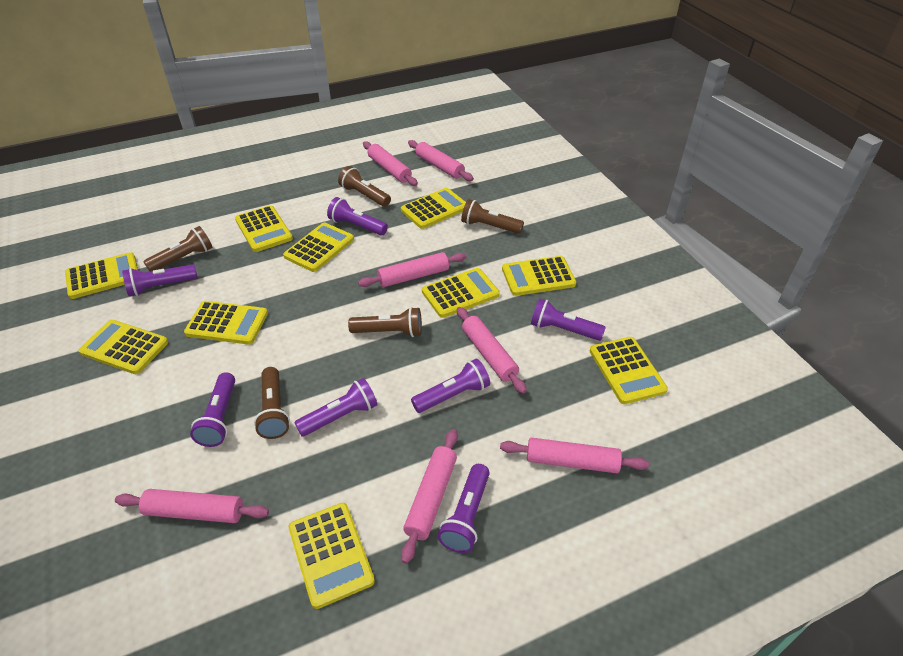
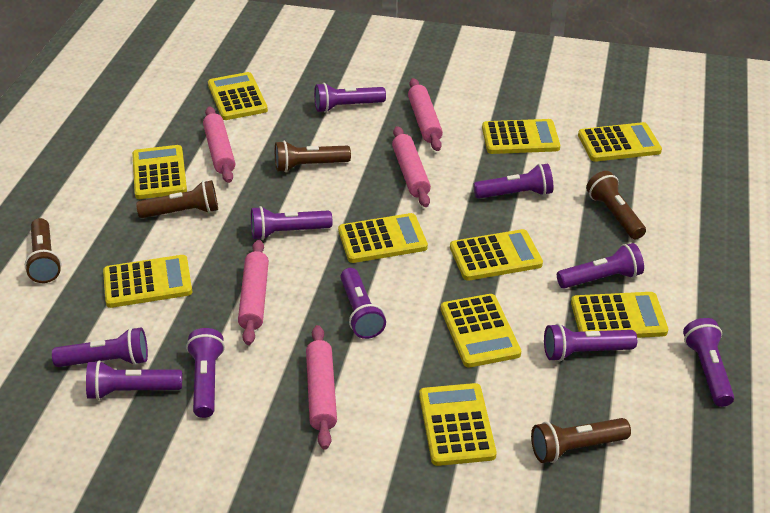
pink rolling pin: [115,489,269,523] [358,252,467,287] [363,141,418,186] [401,429,458,564] [408,140,474,181] [457,307,527,394] [500,438,649,473] = 7 -> [203,106,235,183] [238,240,269,345] [306,325,337,450] [392,126,431,207] [408,78,443,151] = 5
purple flashlight: [122,264,198,296] [190,372,235,447] [294,378,378,437] [327,197,388,235] [411,359,490,413] [438,464,490,553] [531,298,606,341] = 7 -> [52,327,148,367] [86,360,182,400] [186,328,225,418] [251,206,333,240] [314,83,386,113] [340,268,386,339] [473,164,553,199] [544,323,637,361] [557,243,644,289] [683,318,734,407] = 10

